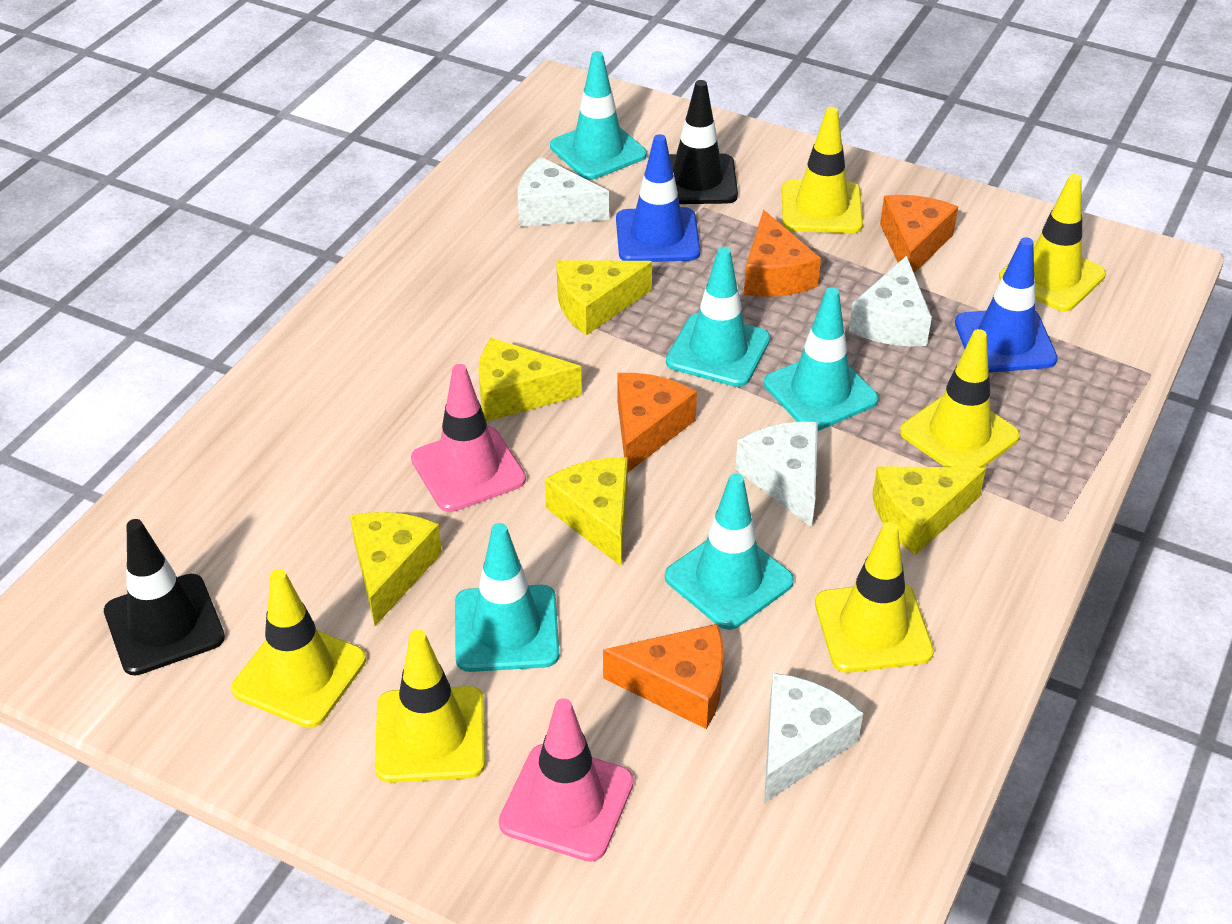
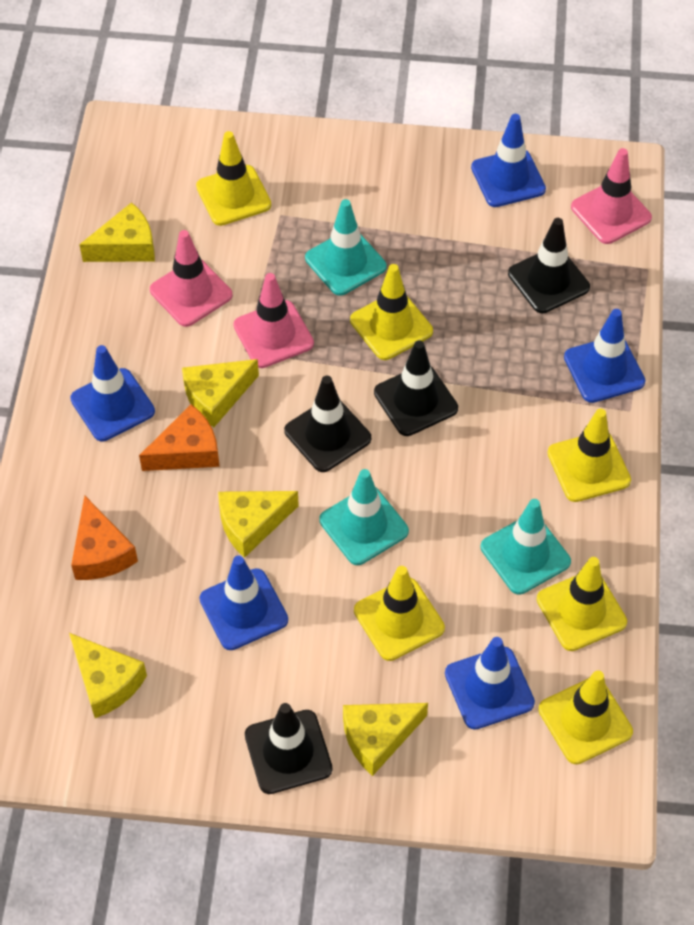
black traffic cone: [104,519,225,676] [669,80,738,204] = 2 -> [245,703,332,794] [284,376,371,472] [374,340,458,436] [508,218,590,313] = 4
blue traffic cone: [616,134,700,262] [955,237,1058,373] = 2 -> [70,345,155,441] [199,556,288,650] [445,637,535,730] [471,114,546,207] [564,309,645,403] = 5
orange cheese: [603,624,724,729] [617,373,697,472] [744,210,821,297] [880,195,958,273] = 4 -> [71,496,138,580] [139,404,220,471] = 2
pink traffic cone: [411,364,526,512] [499,698,634,862] = 2 -> [150,230,233,327] [233,273,314,368] [571,148,652,244] = 3
turquoise traffic cone: [455,523,559,672] [550,51,647,180] [665,473,794,630] [666,247,770,387] [764,287,878,431] = 5 -> [305,199,387,296] [319,469,409,565] [481,499,571,595] = 3
white cheese: [518,157,609,227] [735,422,818,527] [764,673,863,803] [849,256,932,346] = 4 -> none = 0

